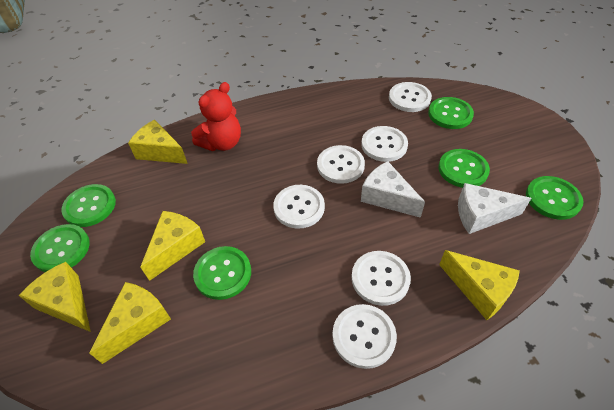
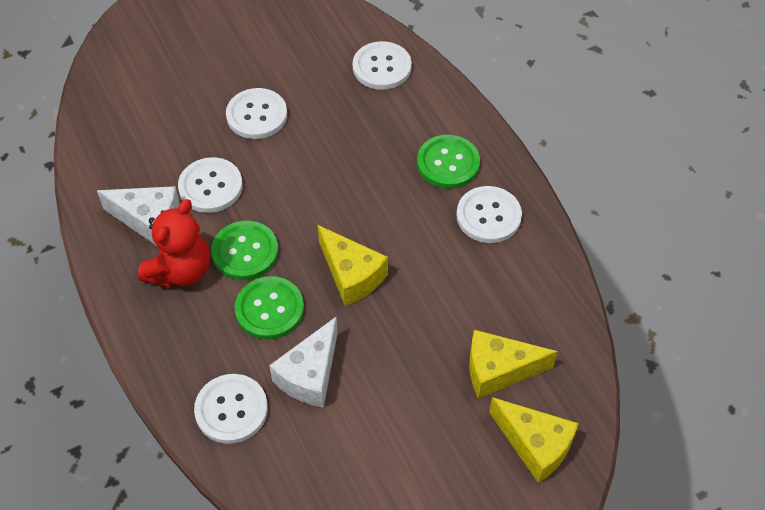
green button: [30,224,90,272] [61,184,116,227] [193,246,251,300] [428,97,474,129] [439,149,490,188] [526,176,583,220] = 6 -> [211,221,278,280] [235,276,304,340] [417,135,480,189] = 3
white button: [273,185,325,229] [317,145,365,184] [332,304,397,369] [351,251,411,306] [361,126,408,162] [389,82,432,112] = 6 -> [178,157,243,213] [194,374,268,444] [226,88,287,139] [353,41,412,90] [456,186,522,243] = 5
yellow cheese: [19,262,91,332] [89,282,171,364] [128,120,188,164] [140,211,205,281] [439,250,520,320] = 5 -> [318,225,388,306] [469,330,558,399] [489,397,579,483] = 3

